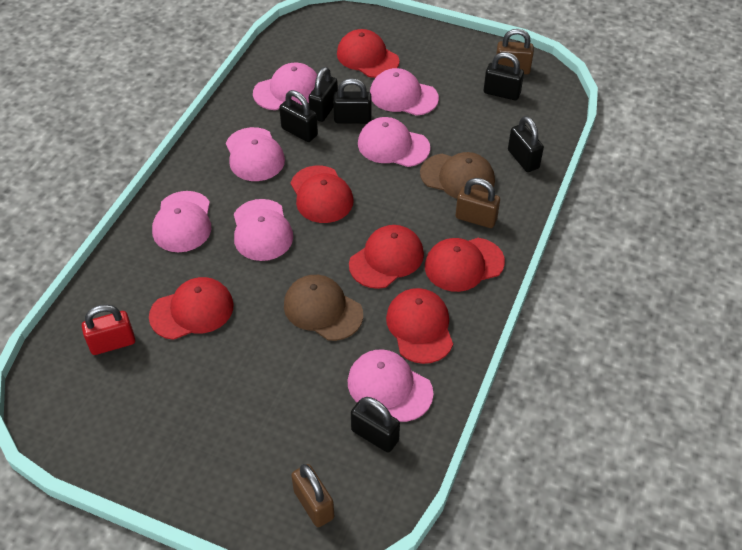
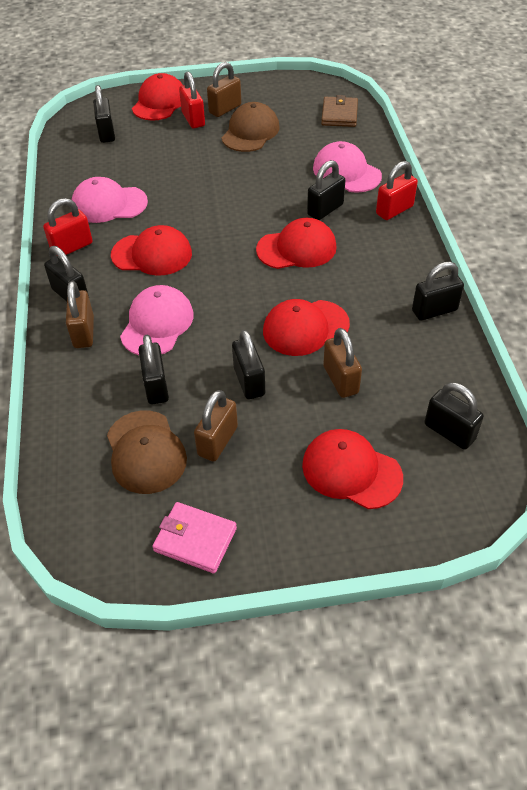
black padlock: [279,90,318,142] [309,67,338,122] [333,78,371,124] [351,397,400,453] [484,52,524,100] [508,116,544,172] = 6 -> [44,246,89,302] [93,85,115,143] [138,334,169,404] [232,330,265,400] [307,160,345,220] [412,262,464,321] [424,382,484,450] = 7
brown padlock: [291,464,334,527] [456,178,500,228] [496,29,534,74] = 3 -> [66,281,94,348] [194,390,238,462] [207,62,241,117] [323,328,362,398] = 4
brown wallet: none = 0 -> [321,95,358,127] = 1
pink cap: [152,191,211,252] [226,127,285,181] [234,199,293,261] [253,63,317,110] [348,349,434,422] [358,117,430,167] [370,68,439,116] = 7 -> [71,177,148,223] [120,285,194,355] [313,141,382,193] = 3
pink wallet: none = 0 -> [152,502,237,573] = 1
red cap: [149,277,234,340] [291,166,353,223] [337,29,399,78] [349,225,424,289] [386,288,453,364] [425,238,505,292] = 6 -> [111,225,192,276] [132,73,183,121] [256,218,337,269] [263,299,350,356] [302,429,403,509] = 5
red padlock: [82,304,135,355] = 1 -> [43,198,93,255] [179,72,205,128] [376,161,418,220] = 3

